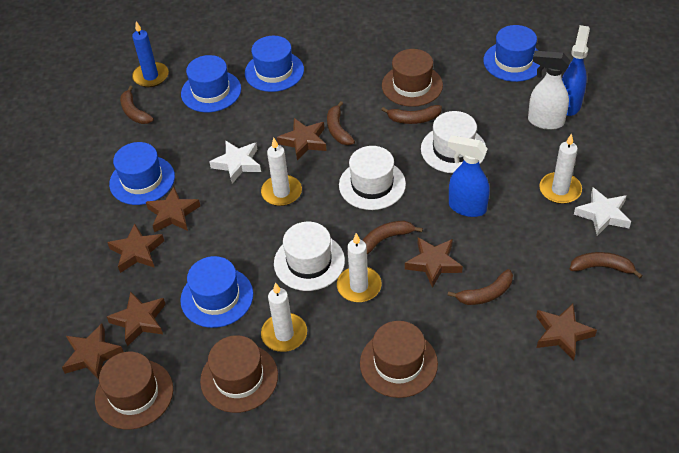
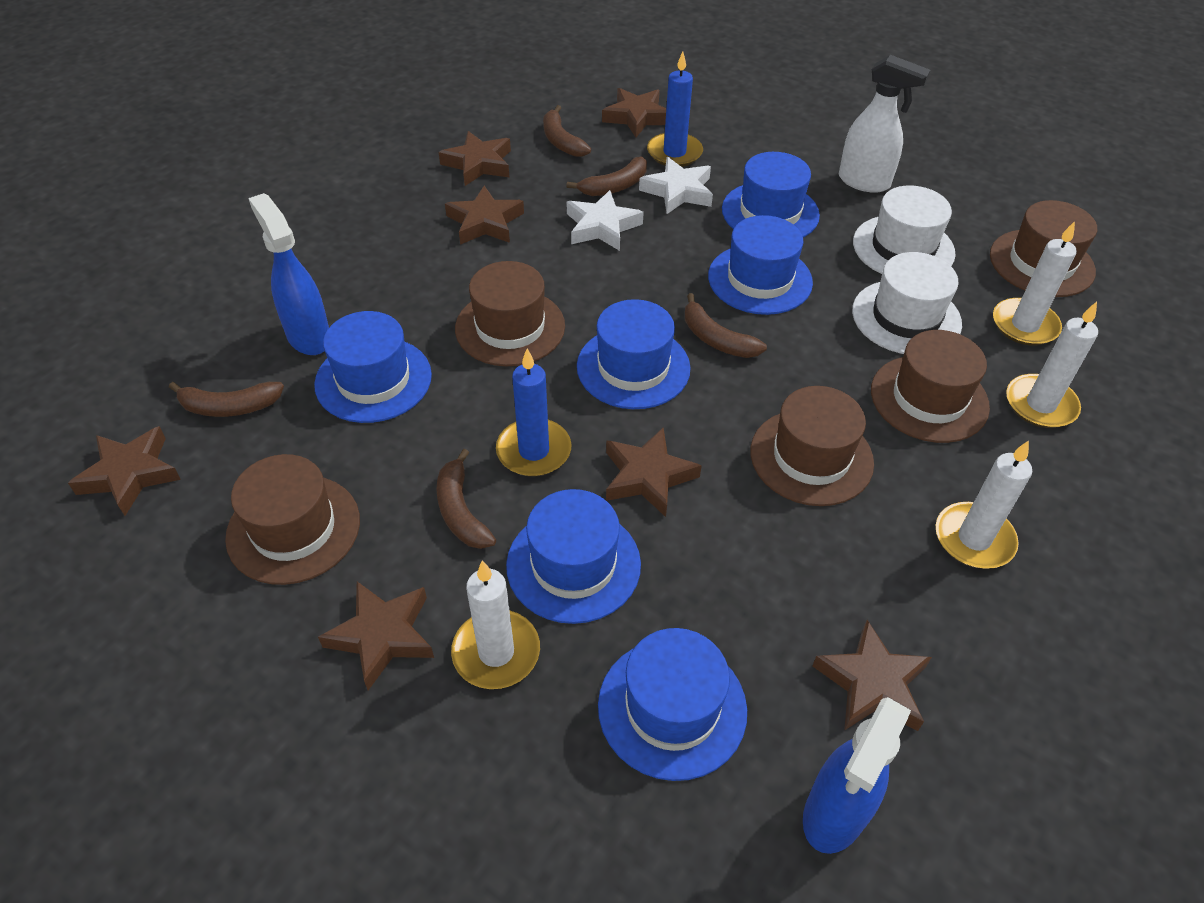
blue candle: [132,21,169,87] = 1 -> [496,348,572,477] [647,52,703,167] = 2
blue hat: [109,142,175,205] [180,256,253,328] [181,55,241,112] [245,36,304,92] [483,25,540,82] = 5 -> [314,311,432,423] [506,489,641,624] [577,299,691,409] [598,628,747,781] [708,215,813,315] [722,152,820,238] = 6
brown banana: [120,86,154,124] [327,101,355,145] [363,221,423,254] [381,105,442,124] [448,269,513,305] [570,252,642,278] = 6 -> [169,382,284,417] [436,449,496,549] [543,105,591,157] [566,156,647,196] [685,293,767,358] = 5
brown hat: [95,352,173,430] [200,335,278,413] [360,321,438,398] [382,49,443,107] = 4 -> [225,454,360,585] [455,261,565,366] [750,386,874,506] [871,330,990,443] [990,200,1097,297] = 5
white hat: [274,222,345,291] [339,146,406,210] [421,111,486,173] = 3 -> [852,252,962,354] [853,186,956,274] = 2

